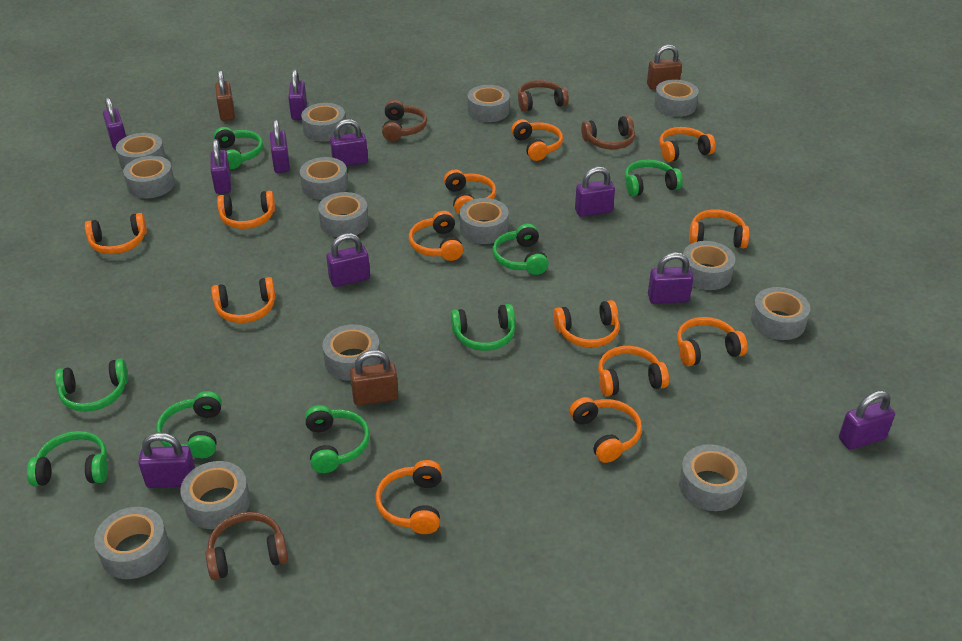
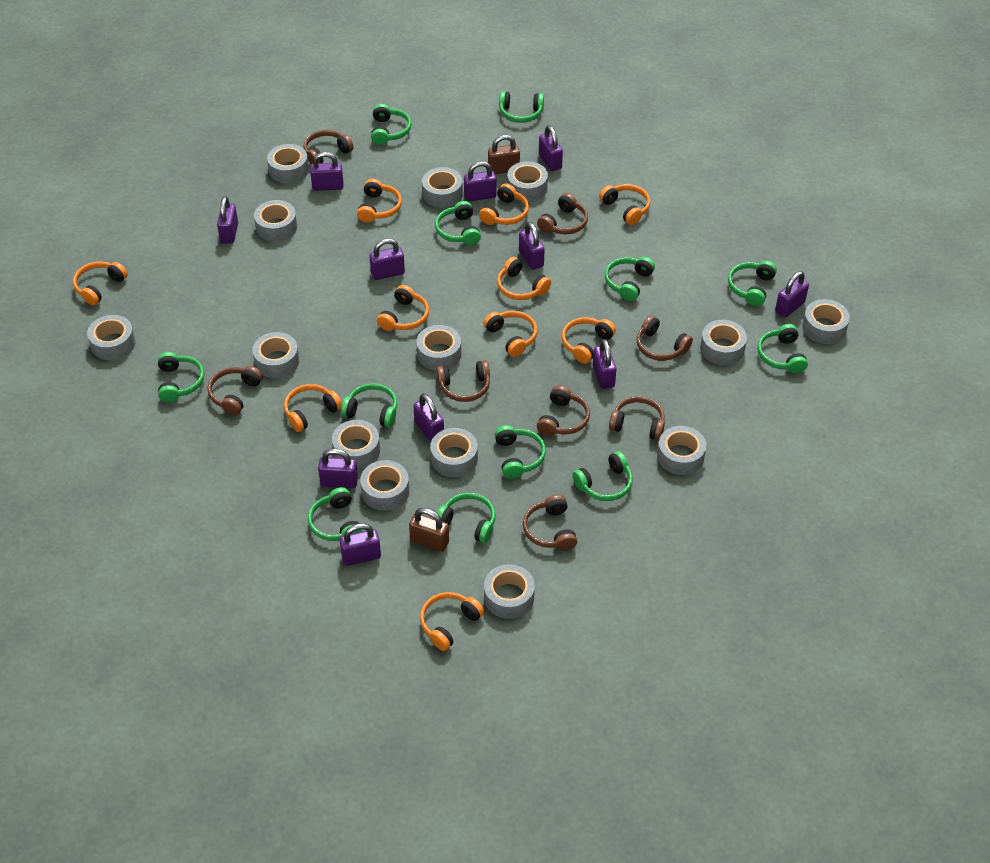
brown headphones: [206,512,288,580] [382,100,427,141] [518,80,569,112] [581,116,635,150] = 4 -> [207,366,263,415] [303,130,353,164] [436,360,490,402] [523,494,577,551] [537,193,588,234] [537,385,590,436] [609,396,665,441] [637,315,693,361] = 8
brown padlock: [215,70,235,121] [350,350,398,406] [647,45,682,89] = 3 -> [409,508,449,552] [488,135,520,174] = 2
green headphones: [27,431,108,486] [55,359,128,412] [156,391,222,458] [214,127,263,169] [305,405,370,473] [450,304,515,351] [492,224,549,275] [625,159,683,196] = 8 -> [158,352,204,402] [308,487,363,541] [341,383,397,427] [371,104,412,145] [435,201,481,245] [437,493,495,543] [495,425,546,479] [499,91,544,123] [572,451,633,501] [605,257,655,301] [728,261,777,306] [757,324,808,373] = 12
orange headphones: [85,213,147,254] [211,277,276,323] [217,191,275,229] [375,460,442,534] [409,211,463,261] [444,169,496,215] [511,119,563,161] [553,300,620,348] [570,397,642,463] [598,346,669,396] [659,127,716,162] [677,317,747,366] [689,209,749,248] = 13 -> [73,261,128,306] [284,384,342,432] [357,179,402,222] [377,285,429,331] [420,592,484,651] [479,183,529,225] [483,311,538,357] [497,257,551,300] [562,317,616,364] [599,184,650,225] = 10
purple padlock: [103,97,126,149] [138,432,195,488] [211,139,231,194] [270,119,290,173] [288,69,307,120] [326,233,370,287] [330,119,368,166] [575,167,615,217] [648,252,694,304] [839,391,895,450] = 10 -> [217,196,238,244] [310,152,343,191] [318,448,358,488] [340,523,381,566] [370,238,405,280] [413,393,444,442] [464,161,496,202] [519,222,545,270] [539,125,563,171] [593,339,617,389] [775,271,809,318] = 11

